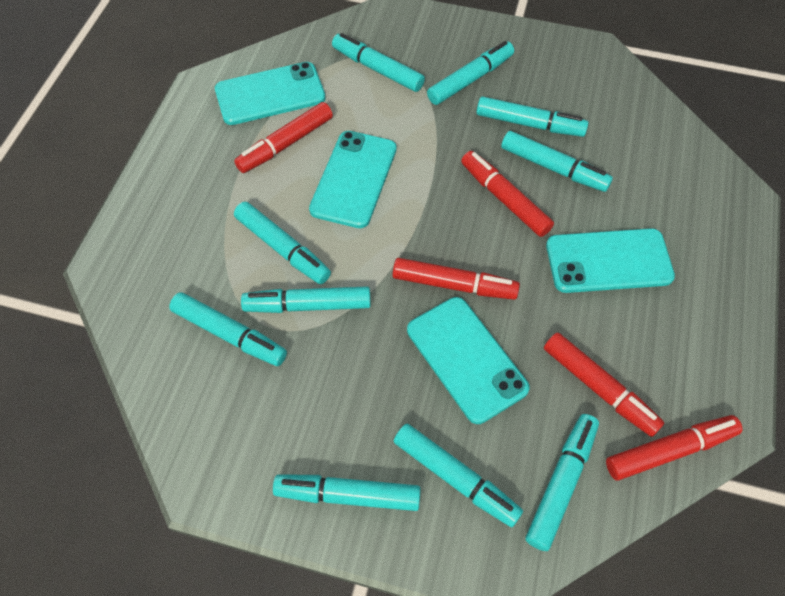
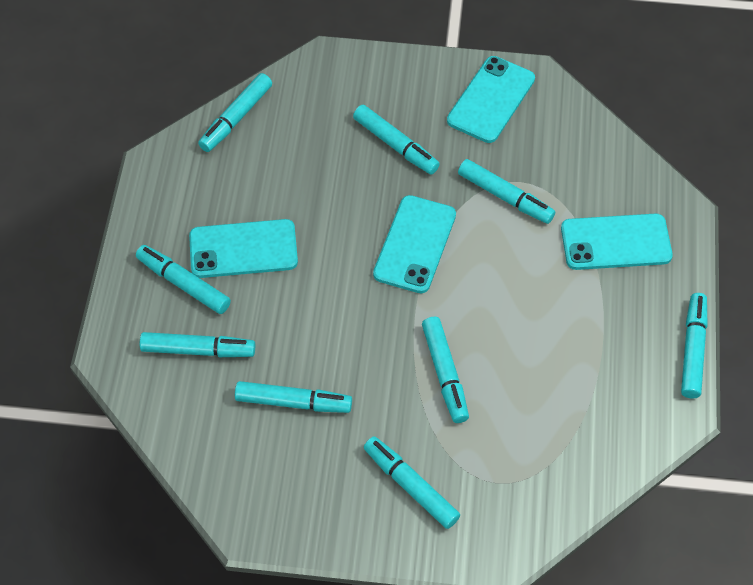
red marker: [234,102,333,173] [392,258,520,300] [461,151,554,237] [544,332,664,437] [606,415,742,481] = 5 -> none = 0
turquoise marker: [169,292,287,366] [234,202,331,284] [241,286,371,313] [273,474,421,511] [332,33,425,92] [393,424,523,527] [427,41,514,105] [476,96,589,137] [501,131,613,192] [526,414,599,551] = 10 -> [136,245,231,314] [140,332,255,357] [198,73,272,152] [235,381,352,413] [353,105,440,175] [364,436,460,529] [422,317,469,423] [458,159,555,224] [681,293,708,399] = 9

